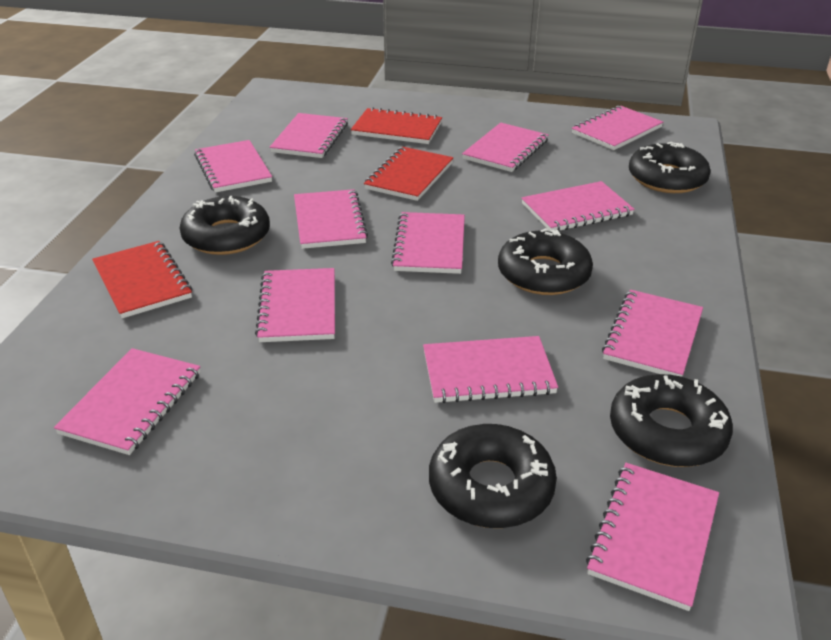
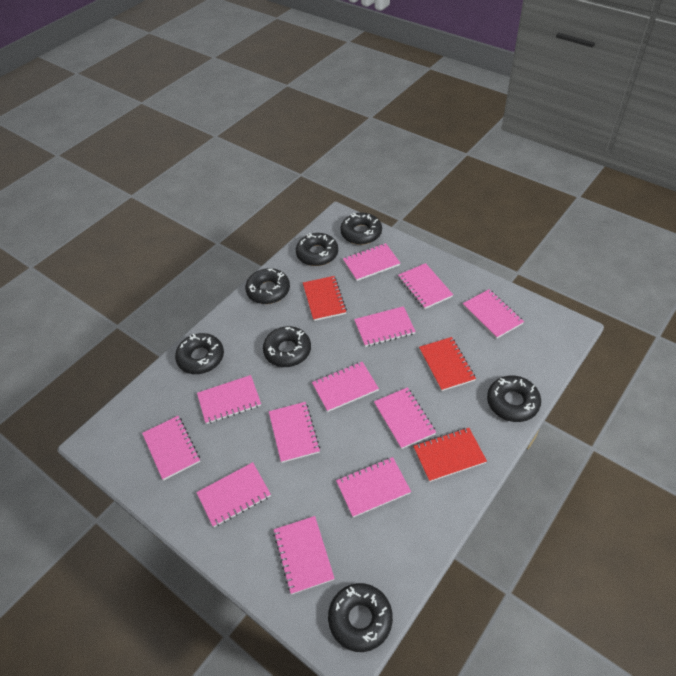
black donut: [179,196,270,255] [429,424,557,528] [498,228,593,295] [610,374,733,467] [629,142,711,193] = 5 -> [175,333,224,374] [245,268,290,304] [263,326,311,367] [296,233,338,266] [328,583,393,652] [340,212,382,245] [487,375,541,422] = 7

